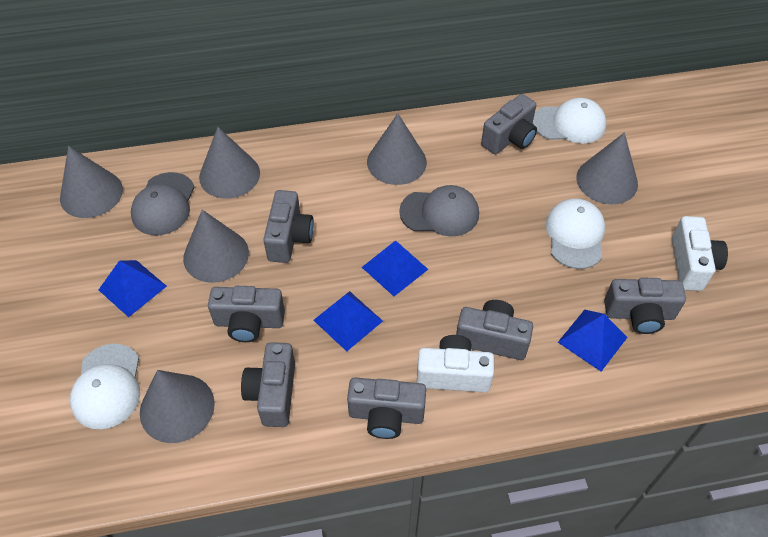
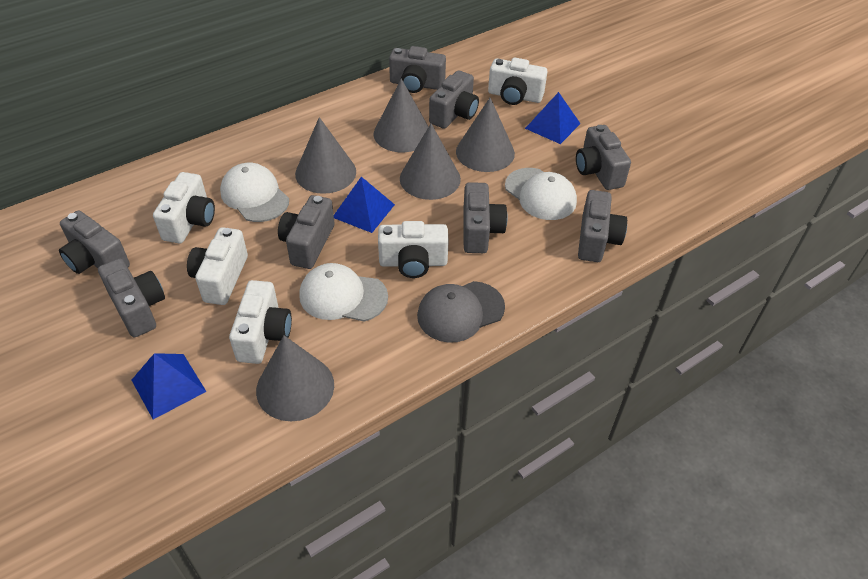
blue pyramid: [99,260,167,317] [314,291,383,351] [362,240,428,296] [558,310,628,371] = 4 -> [132,353,207,419] [334,177,395,233] [525,92,581,144] = 3
grey camera: [208,286,285,342] [241,342,295,427] [263,190,314,263] [347,377,426,439] [456,300,533,360] [481,94,537,154] [604,278,686,334] = 7 -> [59,210,130,274] [98,258,165,337] [278,195,335,269] [389,46,446,93] [429,70,479,129] [463,182,507,253] [576,125,631,190] [578,190,627,262] = 8
grey cap: [131,172,194,235] [399,185,479,236] = 2 -> [417,281,505,343] = 1
grey cone: [60,146,123,218] [140,370,215,443] [183,210,249,283] [199,127,260,199] [367,113,427,185] [576,132,638,204] = 6 -> [256,335,334,421] [295,117,356,194] [374,79,429,152] [400,124,461,200] [456,98,515,172] = 5
white camera: [417,335,494,393] [672,216,728,291] = 2 -> [153,172,215,243] [187,227,248,305] [229,280,292,364] [378,221,449,278] [488,58,548,105] = 5

